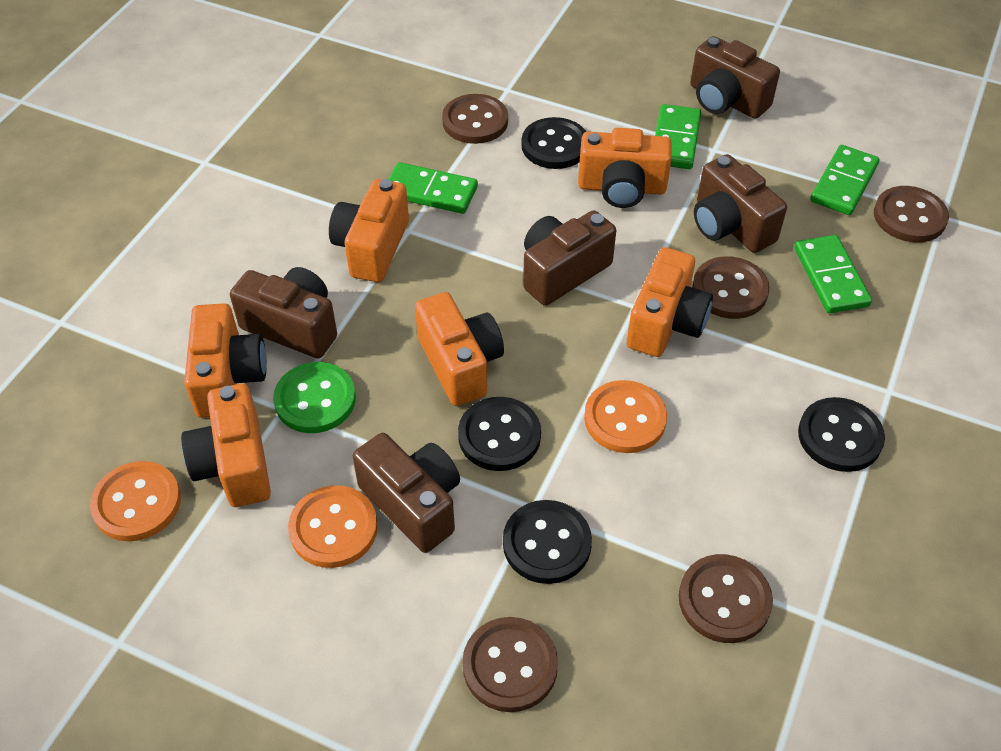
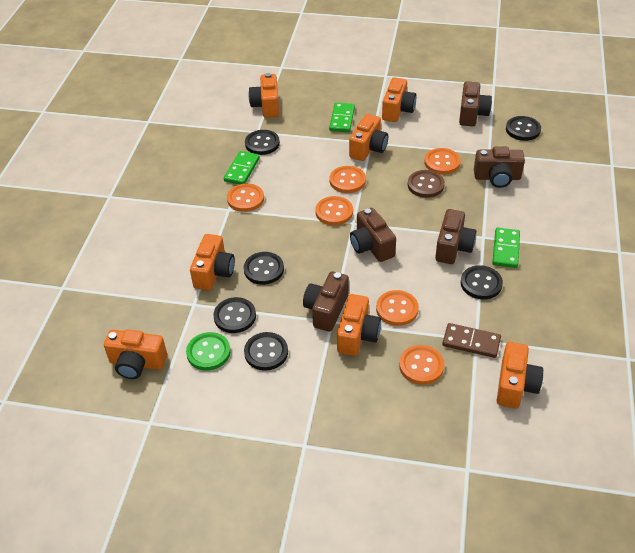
black button: [458,397,541,471] [503,500,592,584] [521,117,586,169] [798,397,885,472] = 4 -> [213,297,256,333] [244,252,284,285] [244,332,288,371] [245,130,280,155] [461,265,503,299] [506,116,541,141] = 6
brown button: [442,94,508,144] [462,617,558,712] [679,554,773,643] [692,256,770,319] [874,186,949,243] = 5 -> [408,170,445,198] = 1
brown domino: none = 0 -> [442,323,501,358] = 1
green domino: [389,162,478,214] [655,104,701,169] [794,235,872,313] [810,145,879,215] = 4 -> [224,151,260,185] [329,103,355,132] [492,228,520,268] = 3
orange button: [90,461,181,541] [288,485,378,568] [584,380,667,453] = 3 -> [227,183,264,212] [315,196,353,225] [330,166,366,193] [376,290,419,326] [399,345,444,385] [424,148,461,175] = 6
orange camera: [181,383,271,507] [184,303,267,418] [329,179,409,282] [415,292,504,406] [578,128,672,208] [627,247,713,357] = 6 -> [104,329,167,379] [190,234,235,290] [249,73,279,118] [337,294,381,356] [349,114,388,161] [382,77,416,122] [497,342,543,408] = 7

